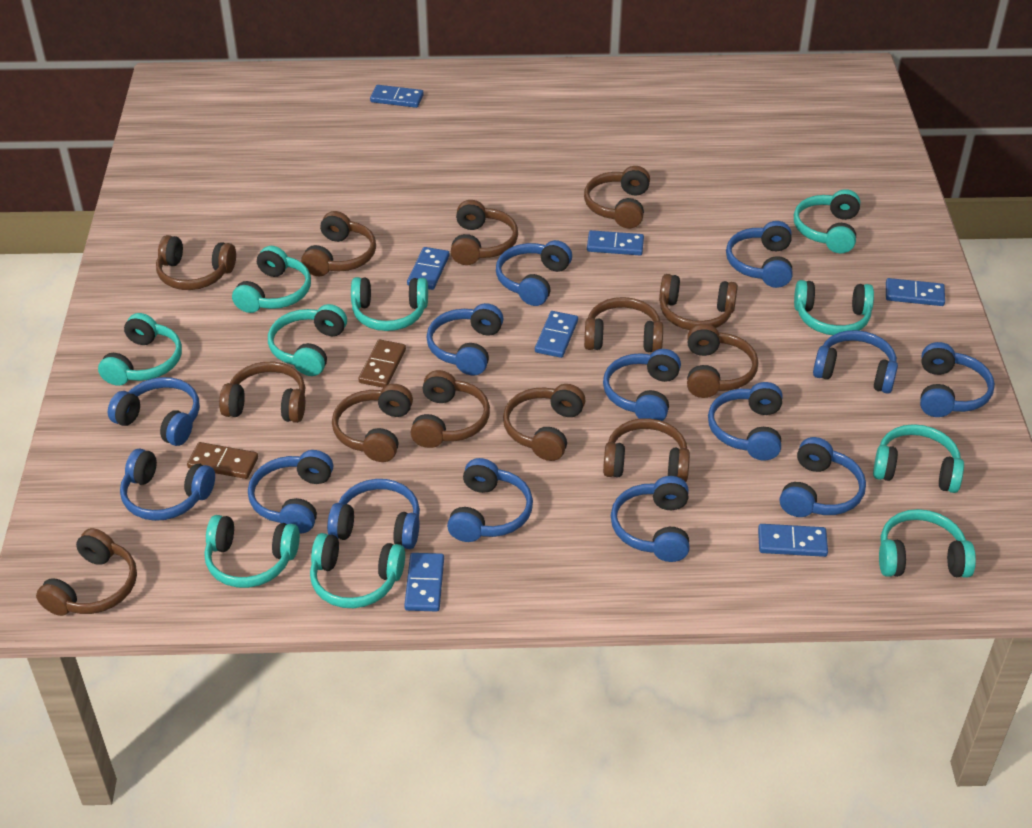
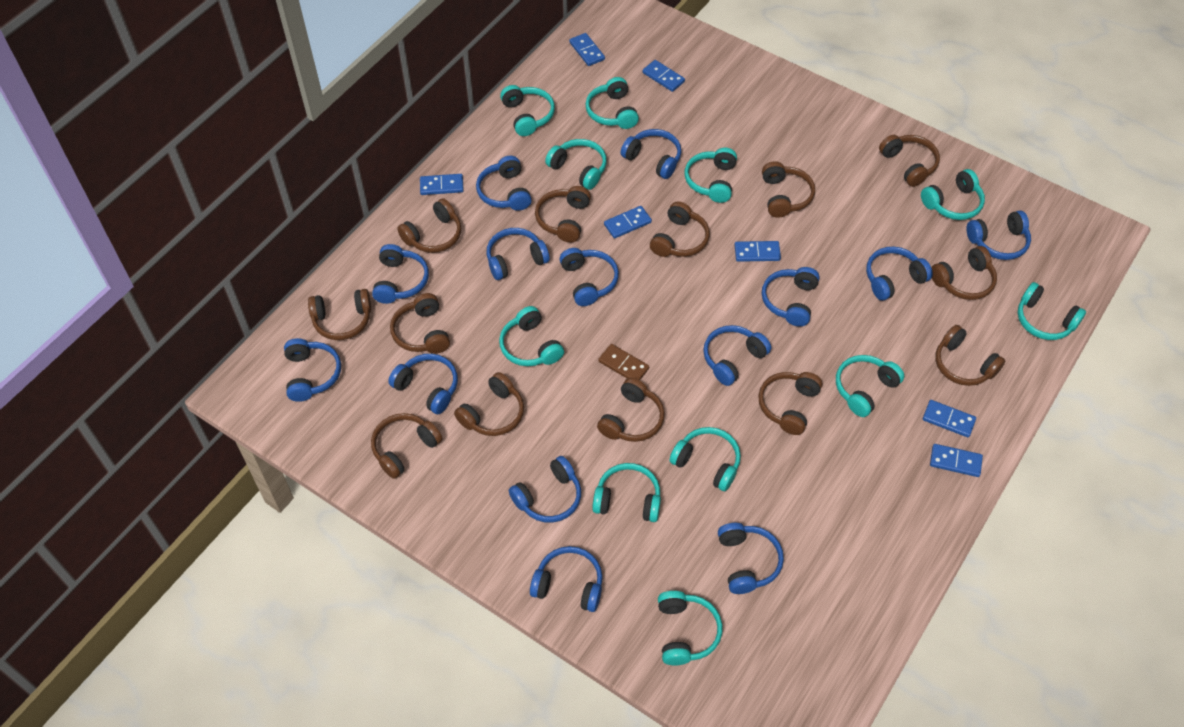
brown domino: [187,442,258,479] [358,339,406,388] = 2 -> [598,344,649,380] = 1
turquoise headphones: [98,313,182,386] [204,515,300,588] [232,246,311,313] [268,304,347,376] [310,533,405,608] [351,277,428,331] [794,189,860,253] [794,280,874,335] [873,424,964,493] [879,509,976,578] = 10 -> [499,306,564,366] [500,85,555,136] [545,139,607,190] [585,77,639,129] [592,463,661,522] [658,591,723,665] [669,427,741,491] [685,148,737,203] [836,355,904,417] [921,169,985,220] [1018,282,1086,340] = 11

